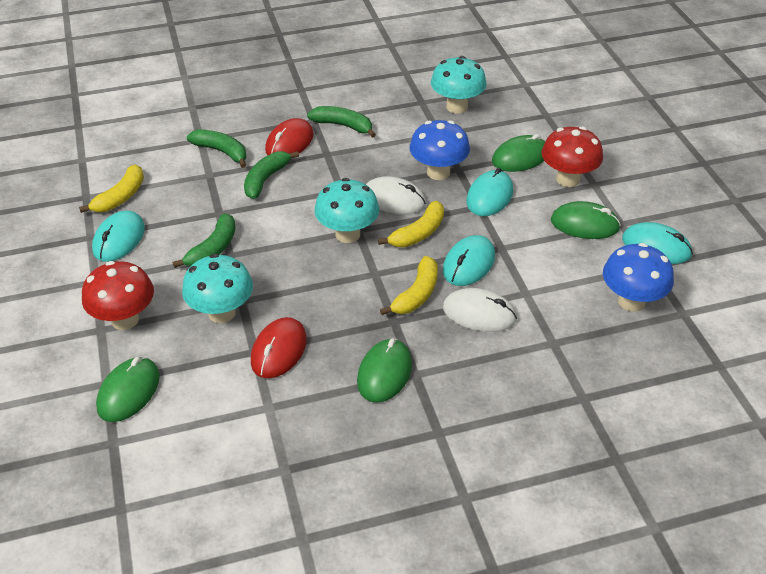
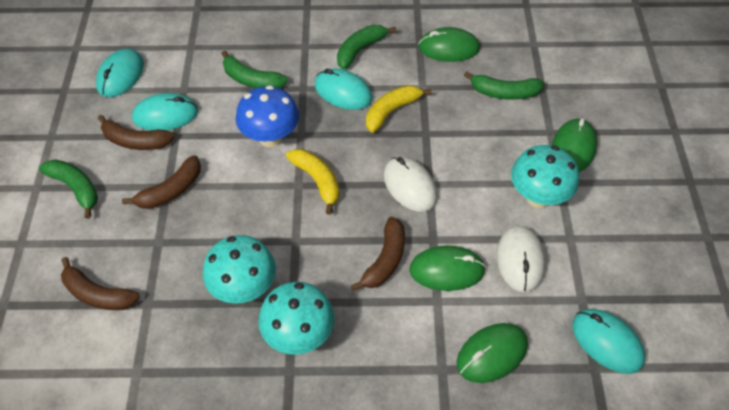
blue mushroom: [409,120,470,180] [603,243,674,312] = 2 -> [236,85,299,147] = 1
brown banana: none = 0 -> [61,257,140,310] [98,115,174,150] [122,155,201,209] [351,217,405,291] = 4
red mouse: [251,317,307,378] [265,118,314,155] = 2 -> none = 0
red mushroom: [82,261,154,330] [542,126,603,187] = 2 -> none = 0
yellow banana: [79,165,144,213] [378,201,444,247] [380,256,438,315] = 3 -> [286,149,339,214] [366,85,431,133] = 2

